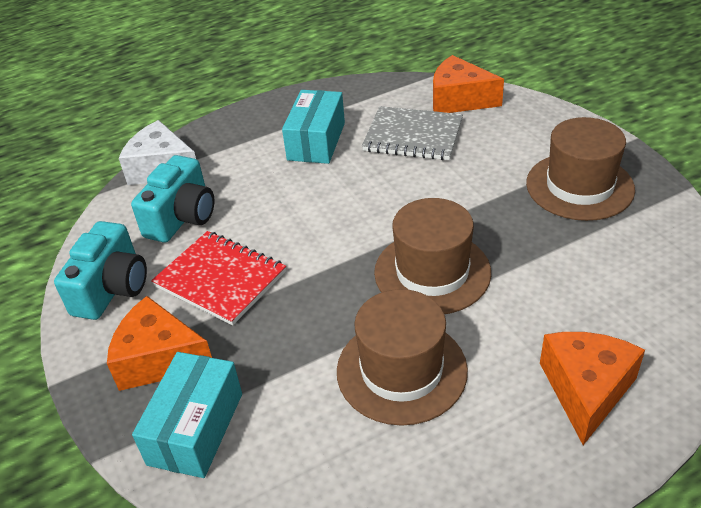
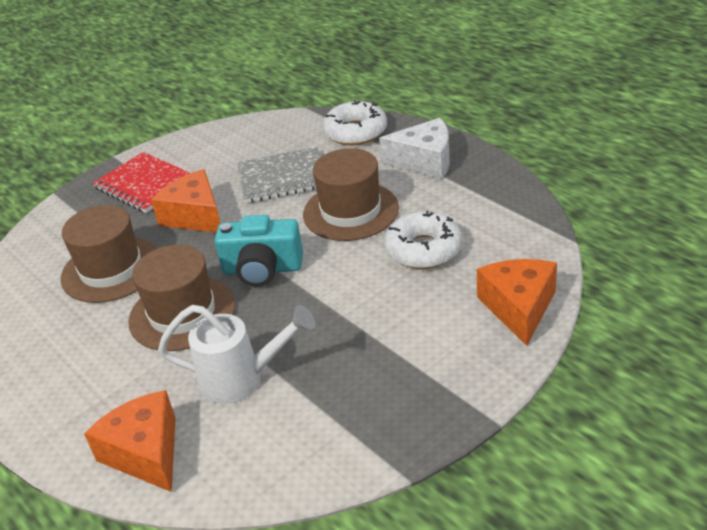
turquoise box: [132,352,242,478] [282,90,345,164] = 2 -> none = 0
turquoise camera: [54,221,147,320] [131,155,214,243] = 2 -> [215,215,303,287] = 1
white donut: none = 0 -> [323,100,387,146] [384,211,463,269] = 2
white watering can: none = 0 -> [158,305,315,404] = 1

